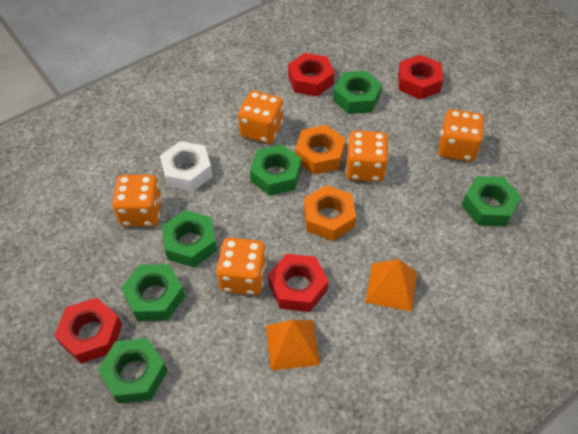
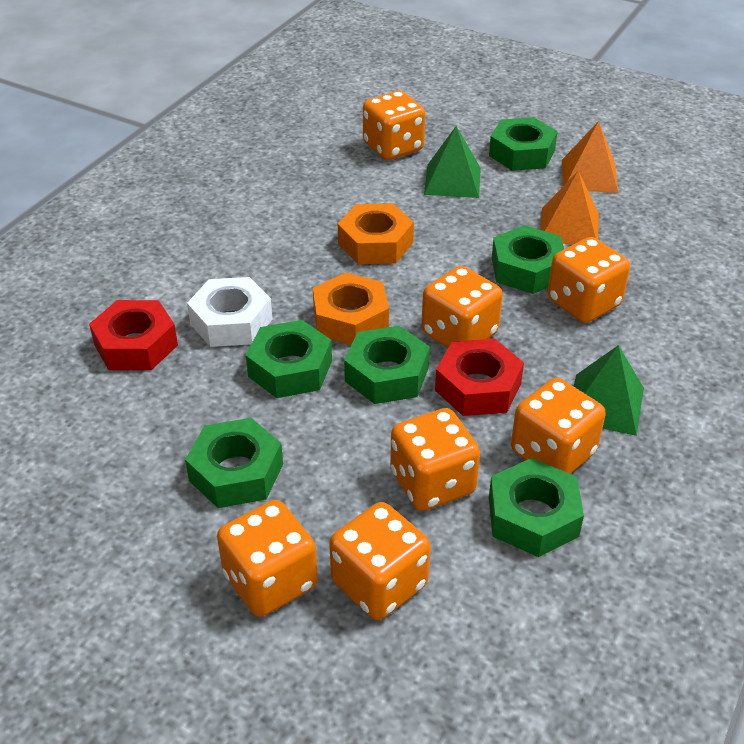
green pyramid: none = 0 -> [424,126,481,198] [574,345,644,436] = 2
orange dice: [112,175,162,227] [216,237,267,295] [238,91,283,144] [346,131,389,182] [438,109,484,162] = 5 -> [217,500,318,617] [329,502,431,620] [363,91,425,160] [390,408,480,511] [421,266,503,348] [511,378,606,474] [547,237,630,323] = 7
red nut: [54,298,122,363] [268,254,328,312] [288,53,335,97] [398,55,443,99] = 4 -> [89,300,178,370] [435,339,524,416] = 2

